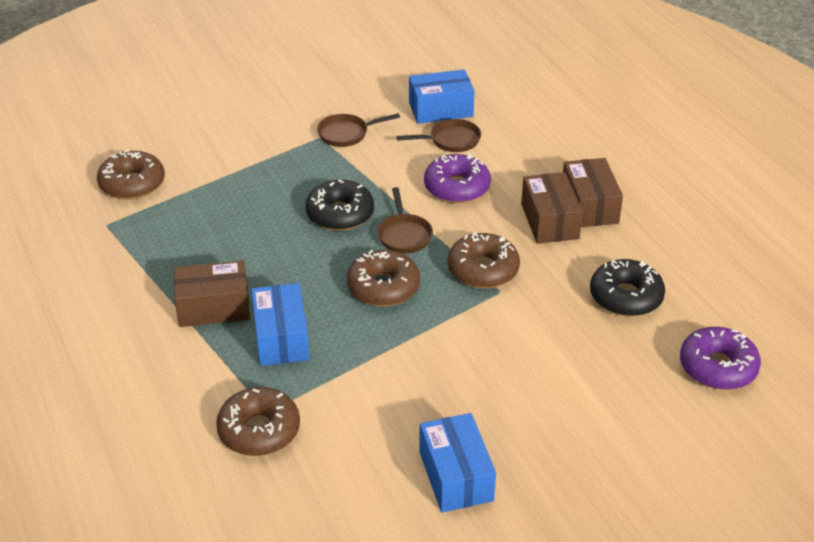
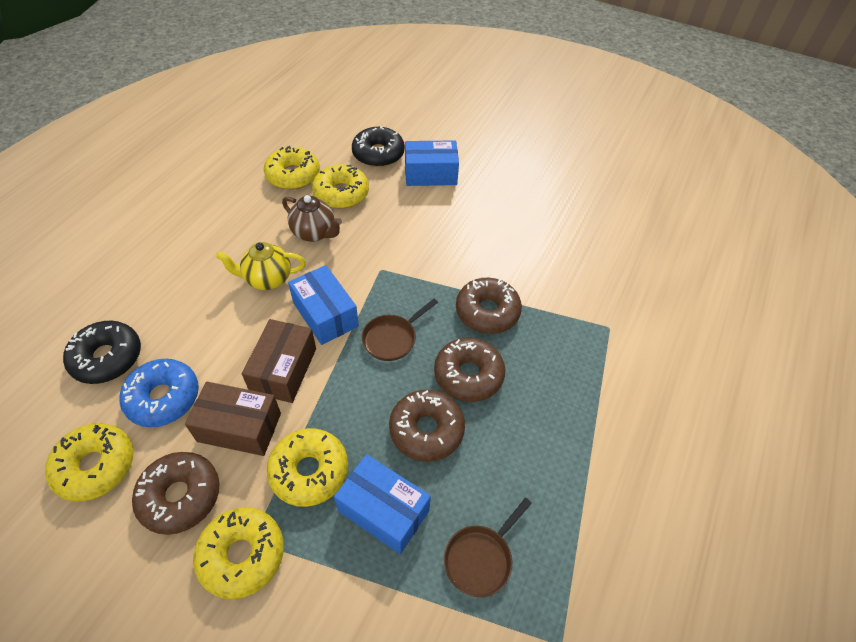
blue donut: none = 0 -> [120,359,199,427] = 1
brown box: [174,260,250,327] [521,172,583,244] [563,158,623,227] = 3 -> [185,382,281,456] [242,319,316,403] = 2
brown pan: [317,113,400,147] [377,187,433,253] [397,119,481,152] = 3 -> [362,299,438,361] [444,498,532,597] = 2
brown teapot: none = 0 -> [282,195,342,242] = 1
purple donut: [424,154,491,203] [680,327,761,390] = 2 -> none = 0
yellow donut: none = 0 -> [45,423,133,502] [193,507,284,599] [264,146,320,190] [267,428,348,507] [312,164,369,209] = 5
yellow teapot: none = 0 -> [216,242,306,290] = 1

